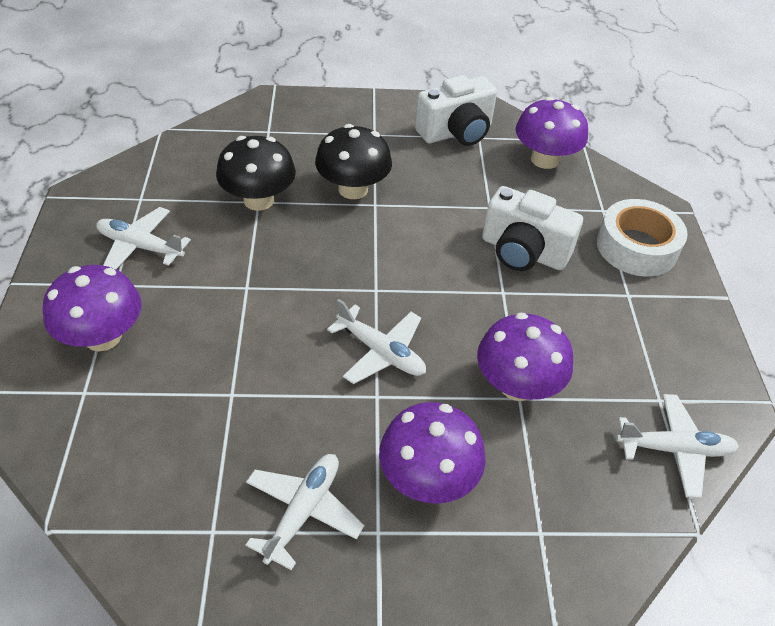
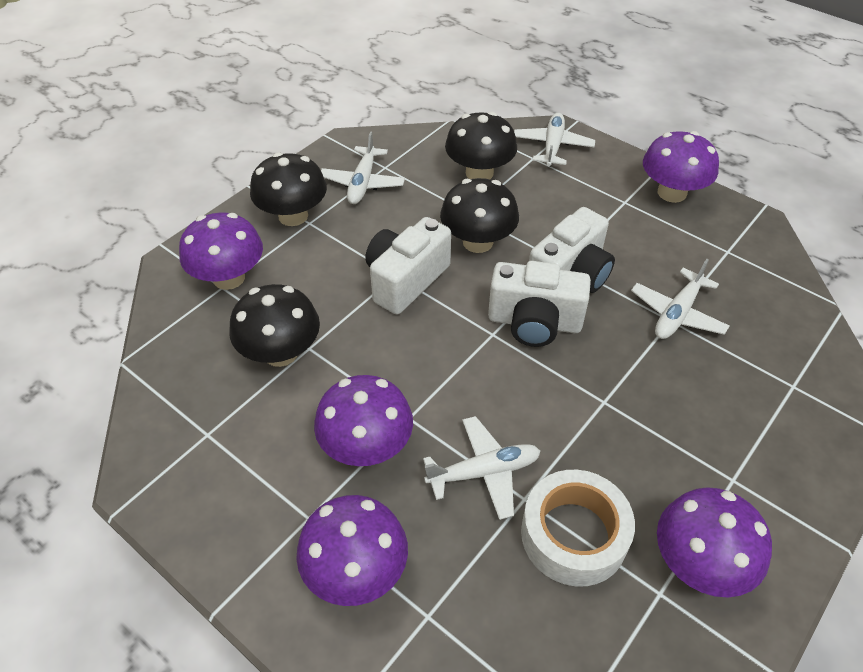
black mushroom: [216,136,296,211] [315,124,392,199] = 2 -> [229,284,320,367] [250,152,327,226] [440,178,519,253] [445,112,517,179] = 4
purple mushroom: [42,265,141,352] [379,402,486,504] [477,312,573,401] [516,97,588,169] = 4 -> [179,212,263,290] [296,495,408,606] [314,375,413,466] [643,131,719,203] [657,487,772,597] = 5
white camera: [415,75,497,146] [482,186,583,271] = 2 -> [365,217,451,315] [488,261,591,347] [529,207,615,293] = 3

